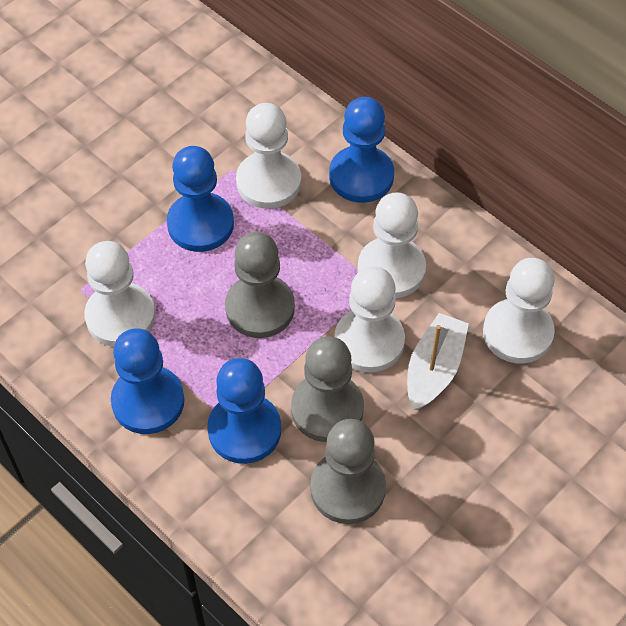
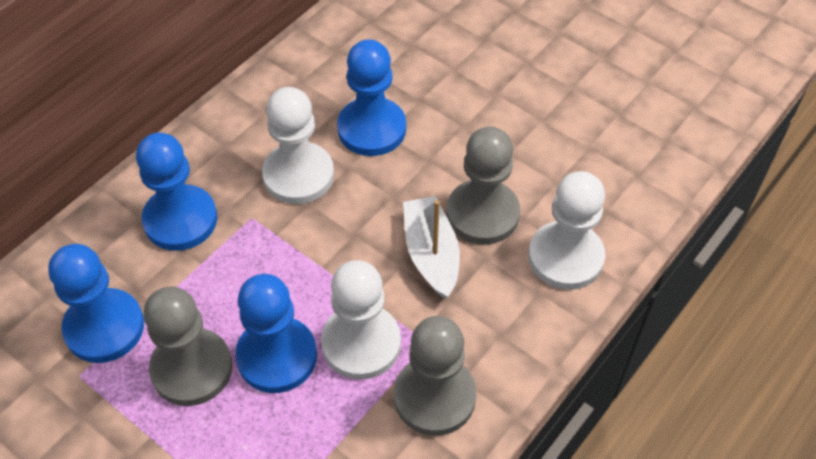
white pawn: [84,241,155,346] [236,103,301,209] [334,267,405,373] [358,192,426,298] [483,258,555,364] = 5 -> [262,87,334,204] [321,260,401,380] [529,171,605,290] = 3

